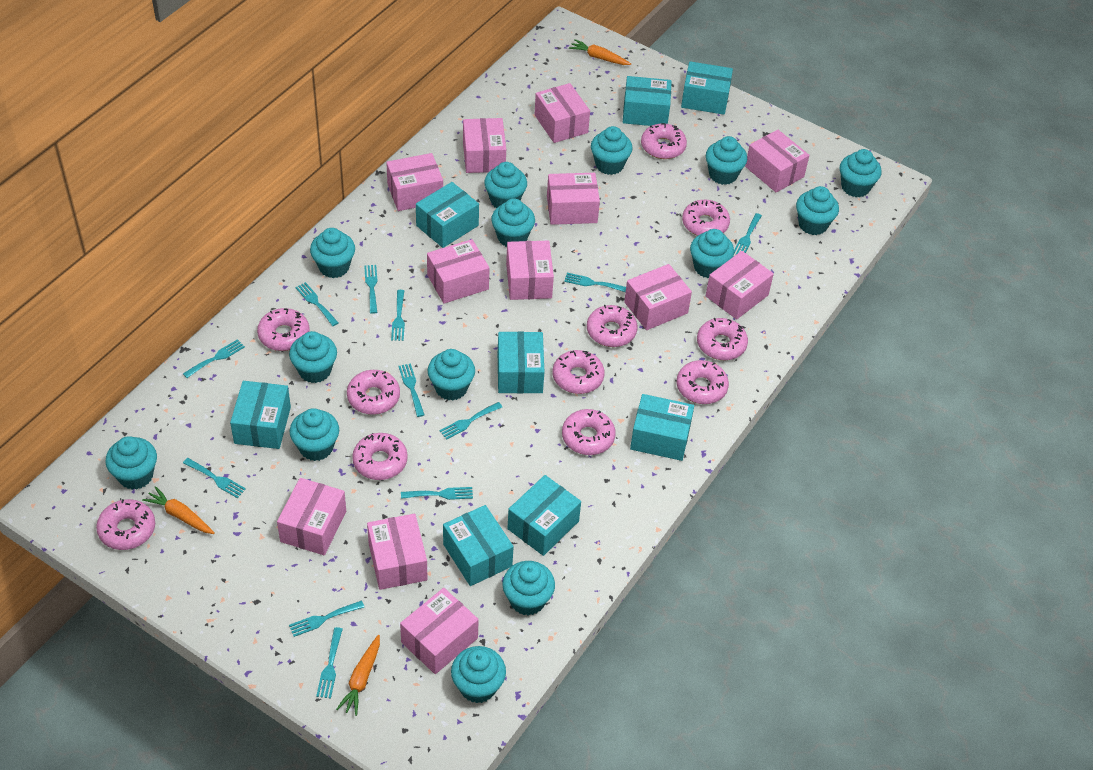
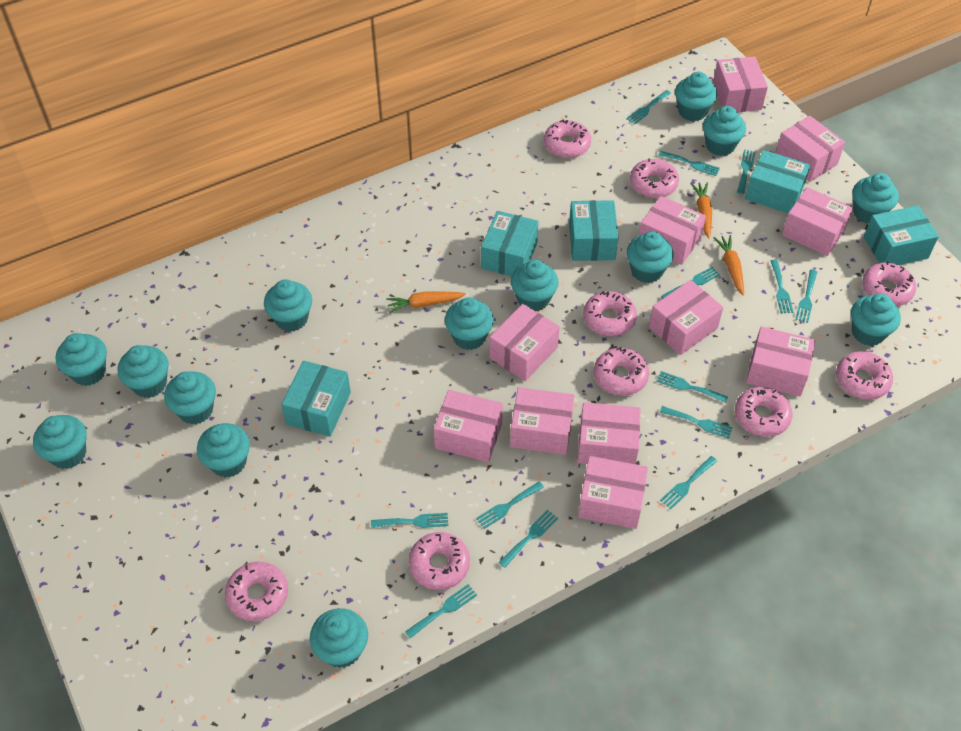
pink box: [277,478,346,555] [367,514,428,590] [386,153,443,211] [400,588,479,674] [427,239,490,304] [463,118,506,173] [506,241,554,300] [534,83,590,143] [547,173,600,225] [624,264,692,330] [706,251,774,319] [745,130,810,193] = 12 -> [433,390,503,462] [489,304,560,381] [510,387,574,455] [577,402,641,464] [578,456,648,529] [639,196,706,265] [649,280,723,355] [713,56,768,112] [746,327,815,397] [776,116,845,182] [782,187,853,256] = 11
pink donut: [96,499,155,550] [257,308,310,351] [347,370,400,415] [352,433,408,480] [553,350,605,394] [562,409,616,455] [587,305,637,347] [641,123,687,159] [677,360,729,404] [682,200,730,236] [697,318,748,360] = 11 -> [225,562,288,621] [408,532,470,590] [544,120,591,158] [583,291,637,336] [594,347,649,396] [630,158,679,198] [735,387,792,437] [836,351,893,400] [862,262,916,306] = 9
turquoise box: [230,381,291,449] [416,182,479,248] [443,505,514,586] [498,332,544,393] [507,475,581,556] [623,76,672,126] [630,394,694,461] [681,61,733,115] = 8 -> [281,361,351,437] [481,211,539,277] [569,200,619,261] [745,150,811,213] [864,205,939,265] = 5
turquoise fork: [183,339,245,378] [183,458,246,498] [289,600,364,637] [295,282,338,326] [316,627,343,698] [364,265,378,314] [391,290,405,341] [398,363,424,417] [401,487,473,500] [440,402,502,440] [564,273,626,292] [734,213,762,255] = 12 -> [371,513,448,528] [405,584,477,639] [476,481,544,529] [498,510,558,568] [626,90,671,125] [656,371,728,403] [658,151,720,176] [660,406,733,439] [660,456,717,509] [661,267,720,298] [737,149,755,194] [770,260,793,313] [795,270,817,323] = 13

